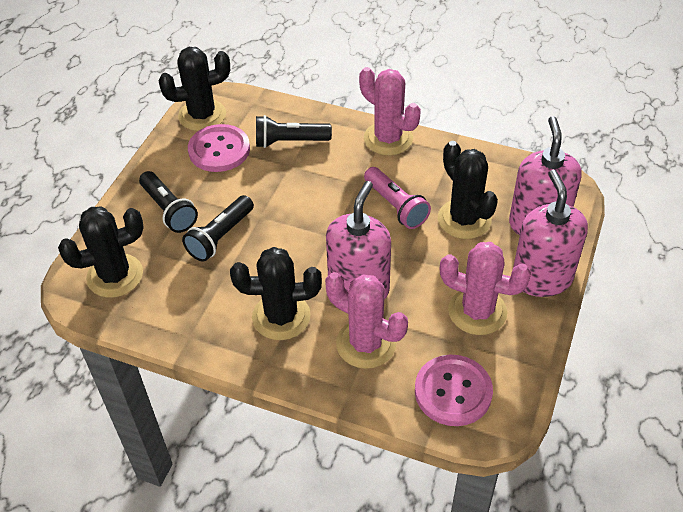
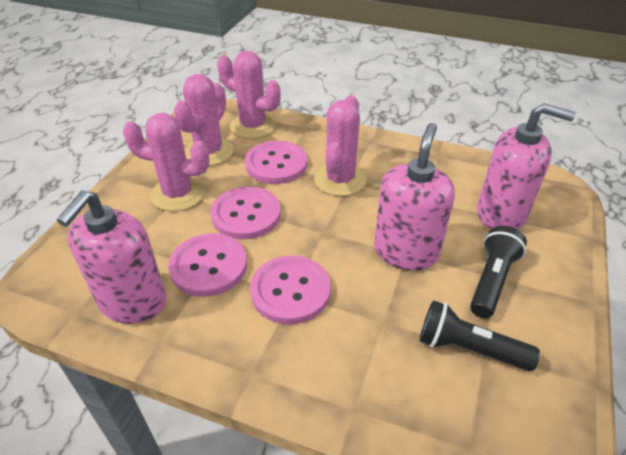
black cactus: [58,207,144,298] [158,47,230,131] [230,247,322,340] [438,141,498,239] = 4 -> none = 0
black flashlight: [139,171,198,233] [182,195,254,262] [256,115,332,148] = 3 -> [419,300,540,371] [470,226,527,318] = 2
pink button: [188,124,250,172] [415,355,493,426] = 2 -> [168,233,247,297] [210,186,281,239] [245,141,307,184] [250,255,331,324] = 4
pink cactus: [325,272,408,369] [359,67,421,155] [440,242,531,335] = 3 -> [123,113,210,211] [174,74,234,166] [217,51,281,139] [314,95,367,196] = 4
pink flashlight: [364,167,431,229] = 1 -> none = 0

